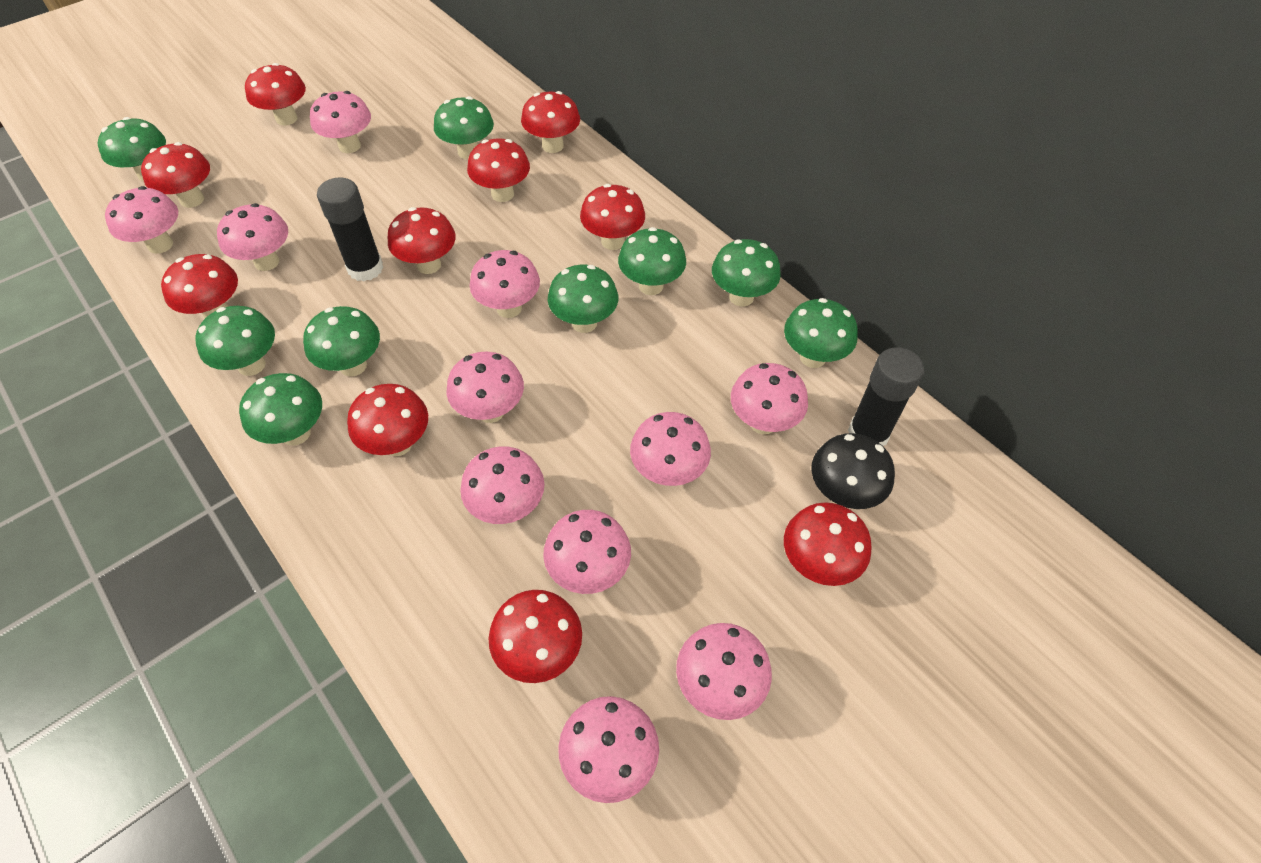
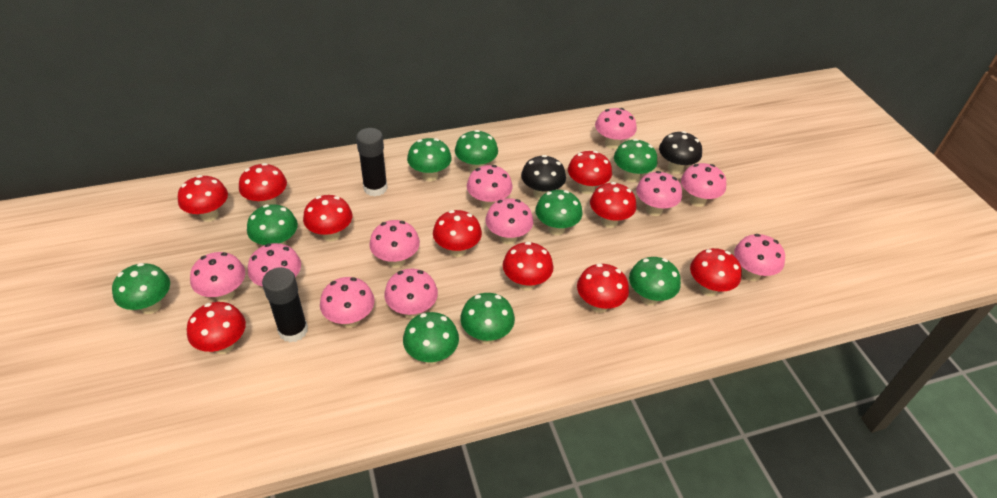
black mushroom: [811,433,895,509] = 1 -> [521,155,566,199] [659,131,702,174] = 2

